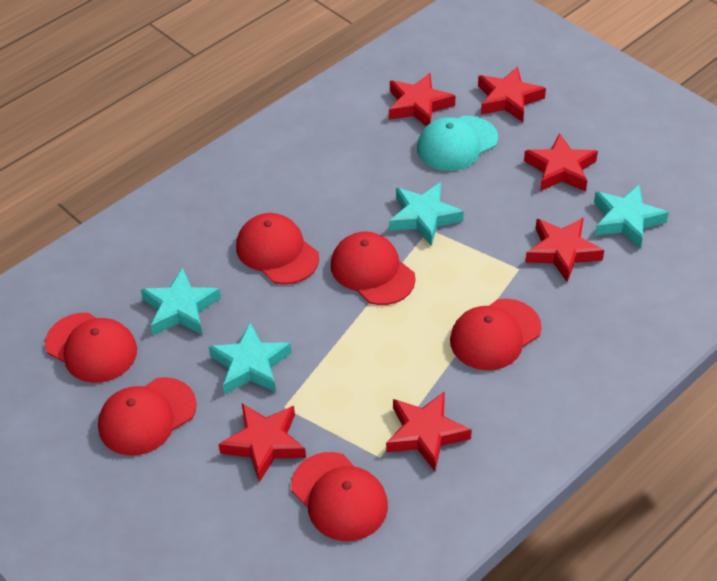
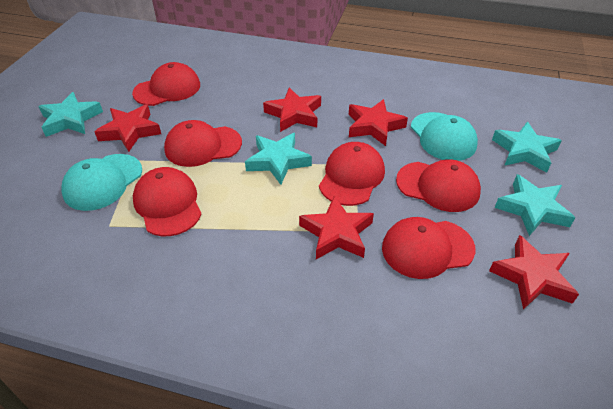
red star: [218,404,306,482] [386,391,472,471] [389,73,456,126] [478,66,546,122] [524,133,598,191] [525,218,604,282] = 6 -> [94,104,161,152] [263,88,321,132] [299,195,374,259] [349,99,408,146] [489,235,579,309] = 5
turquoise cap: [417,116,498,171] = 1 -> [61,154,142,211] [411,112,478,161] = 2

